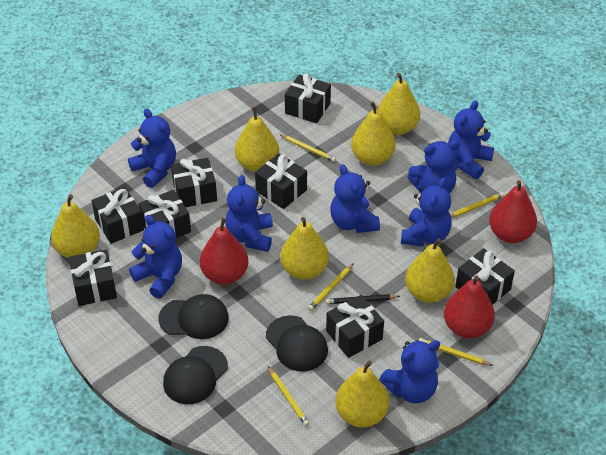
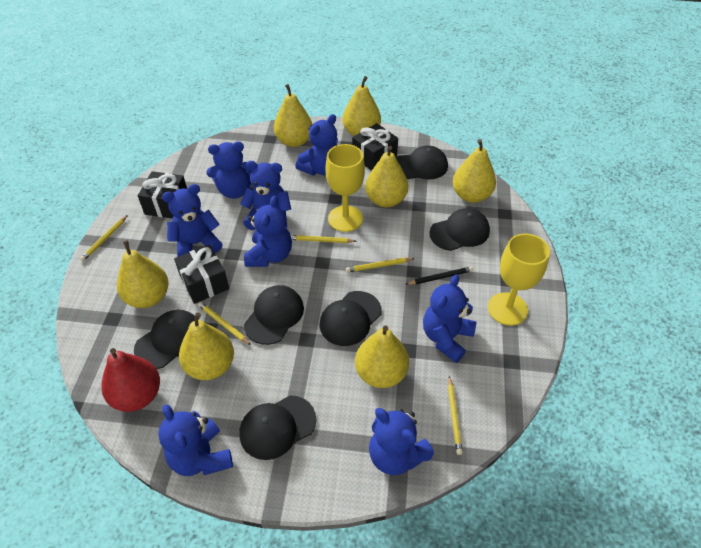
black cap: [158,294,229,339] [163,346,228,404] [266,315,328,372] = 3 -> [134,310,195,369] [240,395,316,460] [244,285,304,345] [319,291,382,346] [396,145,448,179] [429,208,490,251] = 6
black gift: [69,249,117,306] [92,187,144,244] [138,190,191,238] [171,158,217,207] [255,154,307,209] [285,73,331,123] [326,295,384,358] [456,248,515,305] = 8 -> [138,171,187,219] [174,244,229,304] [352,123,398,171] = 3
red pear: [200,217,248,285] [444,275,495,338] [489,180,537,243] = 3 -> [101,348,160,412] = 1
yellow goblet: none = 0 -> [326,144,365,232] [488,233,550,326] = 2

